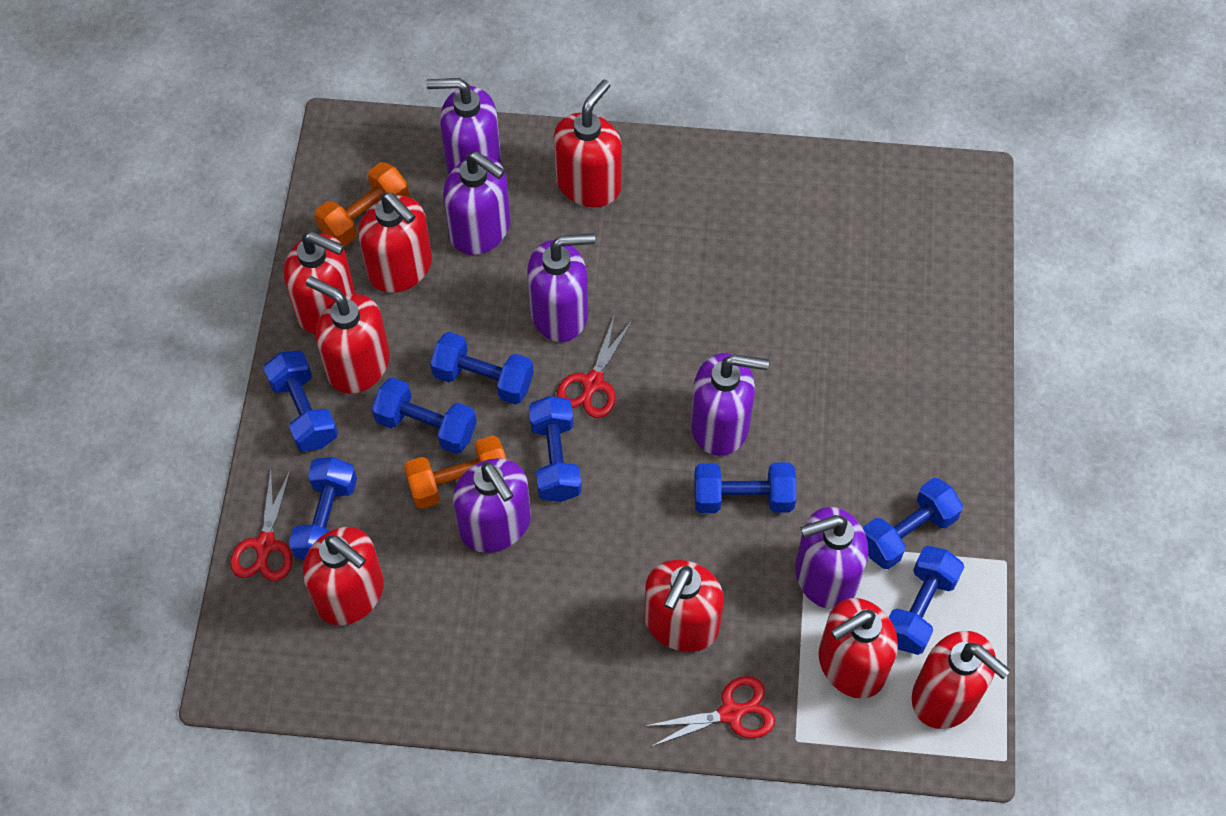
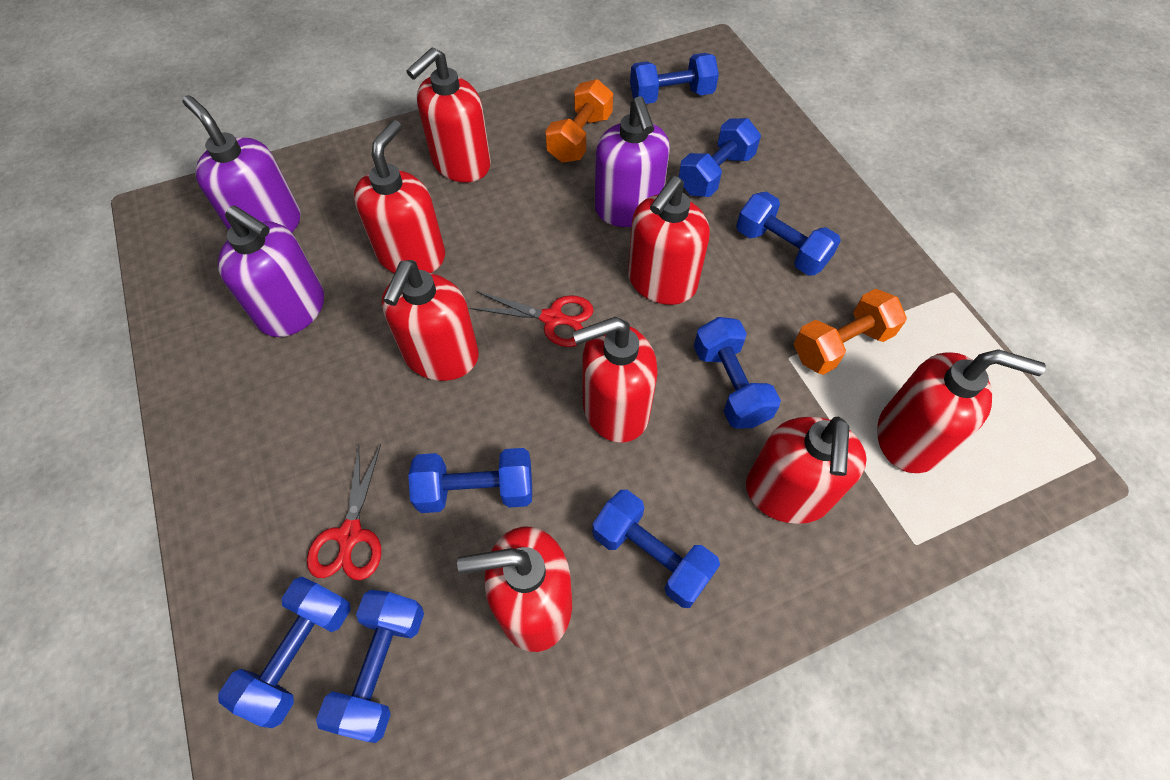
purple soap dispenser: [426,78,501,174] [443,152,510,255] [453,458,531,553] [527,233,595,342] [691,353,769,456] [795,507,869,609] = 6 -> [183,95,301,233] [218,205,324,337] [595,96,670,227] = 3
red scissors: [230,469,292,581] [557,314,632,418] [646,676,775,747] = 3 -> [307,444,381,580] [470,291,594,347] = 2

